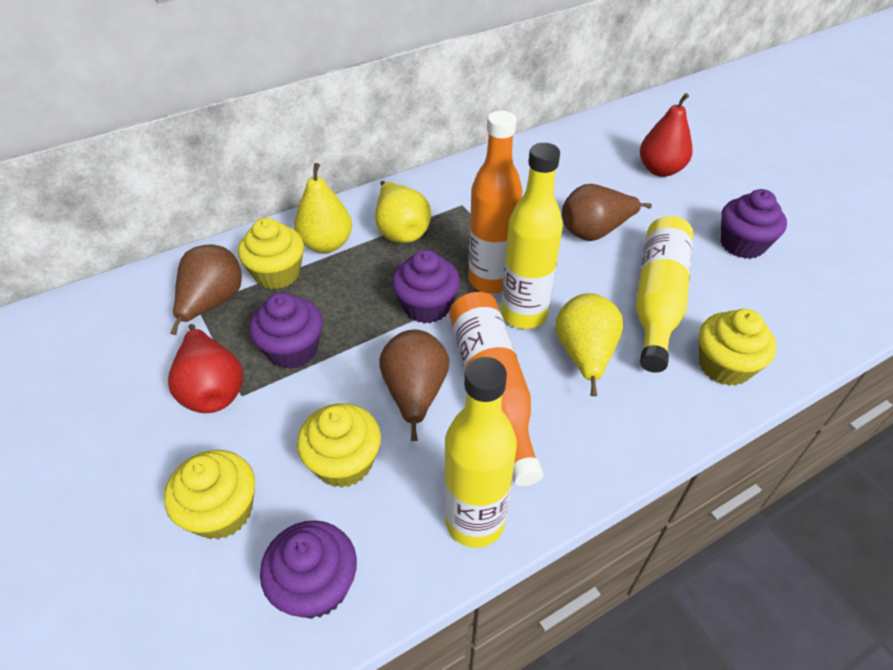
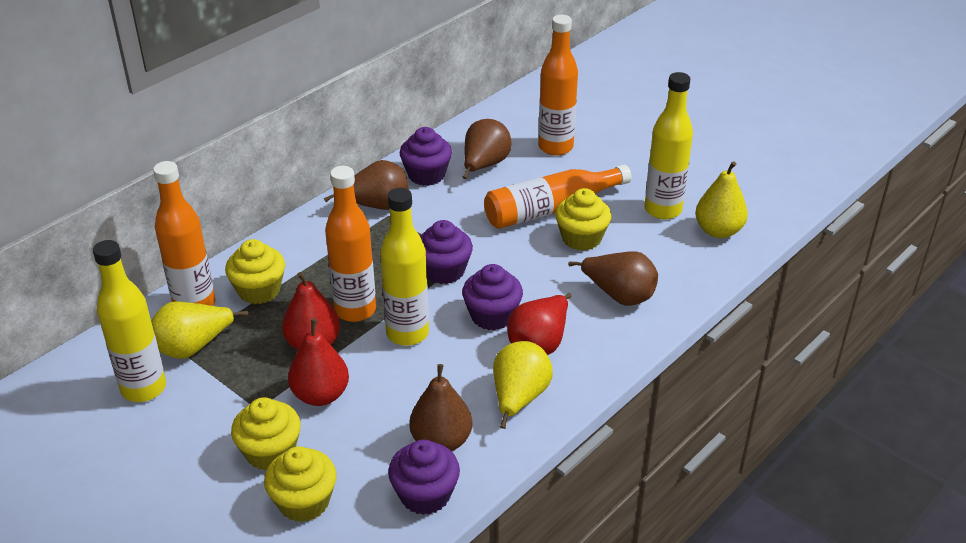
brown pear: [170,245,242,335] [379,329,449,441] [562,184,652,241] = 3 -> [324,160,408,210] [409,364,472,451] [463,119,512,179] [568,251,658,306] = 4
orange bottle: [449,292,543,487] [468,110,523,294] = 2 -> [153,161,215,306] [325,166,376,322] [484,165,631,229] [538,15,578,156] = 4
red pear: [168,324,244,413] [640,93,693,177] = 2 -> [282,272,340,350] [288,319,349,406] [507,293,572,355] = 3

